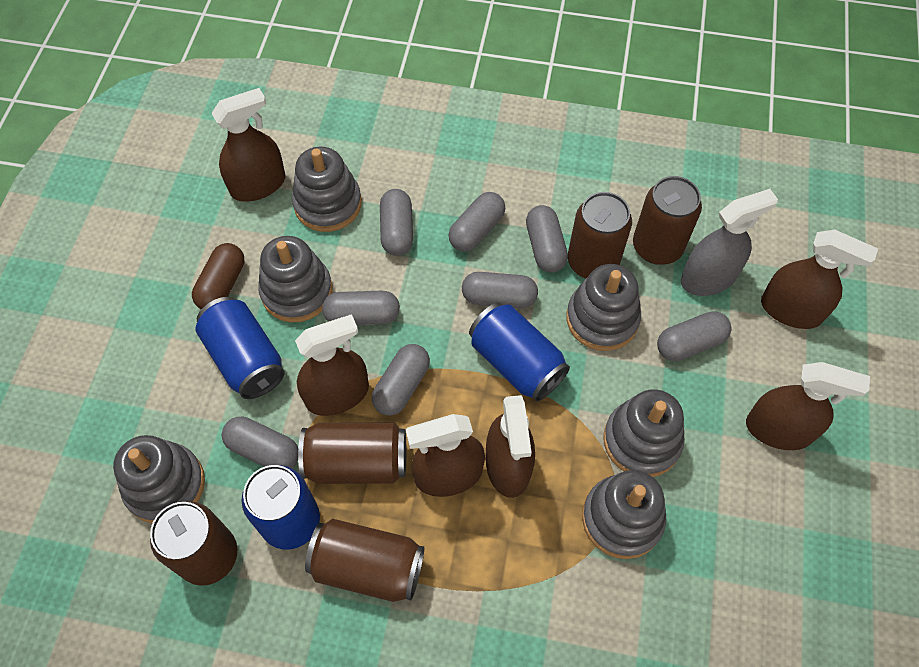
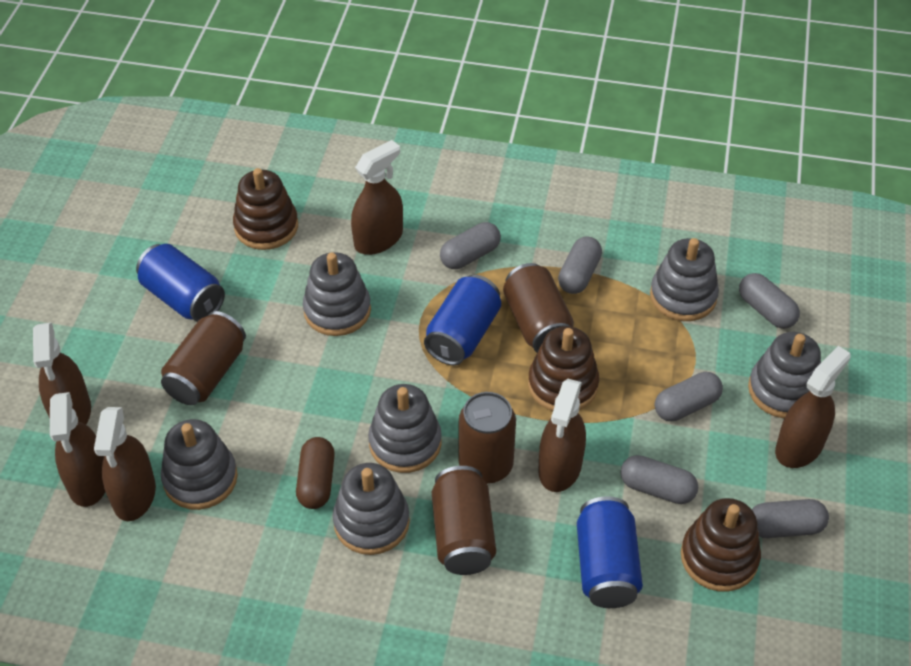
brown can: [150,501,237,586] [298,422,406,484] [305,519,424,602] [568,192,632,279] [633,176,702,265] = 5 -> [161,311,246,405] [432,466,496,575] [458,392,516,484] [503,263,574,353] = 4
brown stacking toy: none = 0 -> [233,168,298,250] [528,326,599,411] [681,498,761,592] = 3
grey capsule: [222,417,298,468] [322,291,400,325] [372,344,430,416] [380,189,413,256] [448,192,505,252] [462,272,538,309] [526,205,568,273] [657,311,731,361] = 8 -> [440,222,501,269] [558,237,602,294] [621,455,698,504] [655,372,723,422] [739,273,800,329] [752,499,829,538] = 6
grey spray bottle: [681,189,778,296] = 1 -> none = 0

